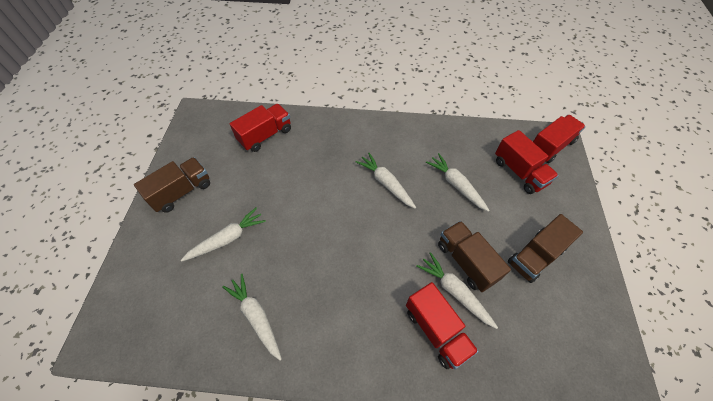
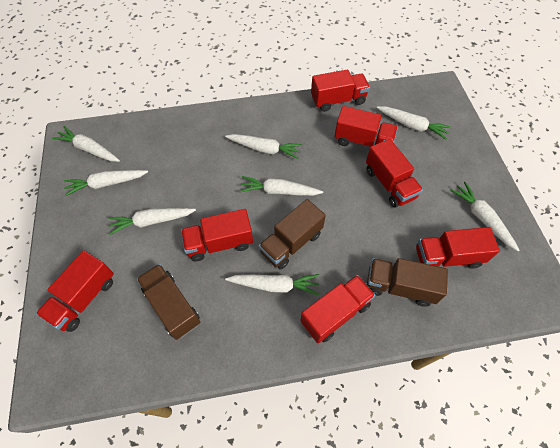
red truck: [230,104,291,152] [406,282,479,369] [495,130,559,194] [533,115,586,163] = 4 -> [36,250,114,332] [181,209,253,262] [300,275,375,343] [311,70,370,112] [334,106,398,147] [366,139,423,207] [416,227,500,269] = 7
white carrot: [181,207,266,262] [222,274,282,361] [356,153,416,209] [416,252,498,329] [426,153,490,212] = 5 -> [52,126,120,162] [64,170,148,196] [108,208,196,235] [225,134,302,159] [225,274,319,296] [239,176,323,196] [377,106,451,140] [450,182,520,251] = 8

